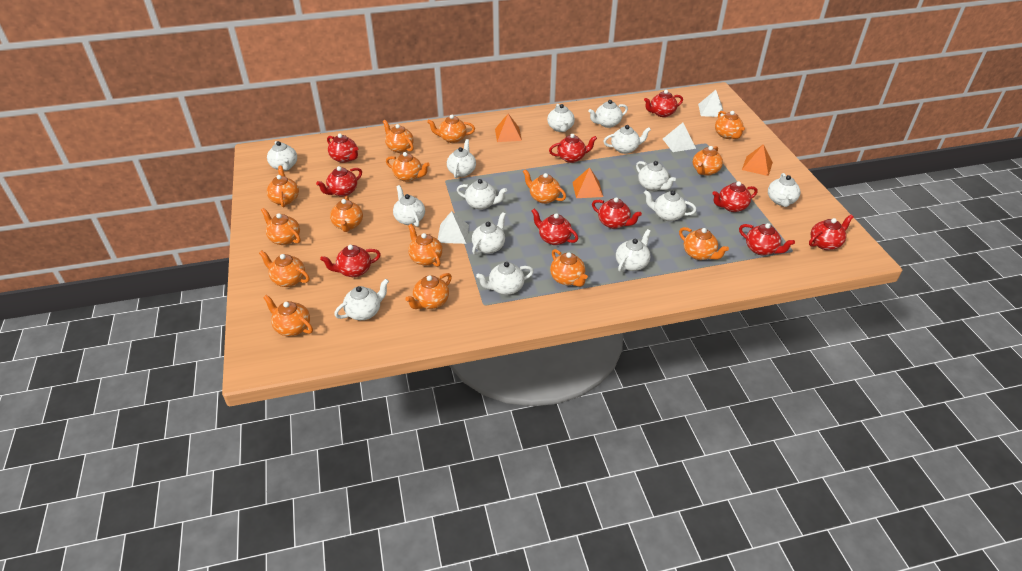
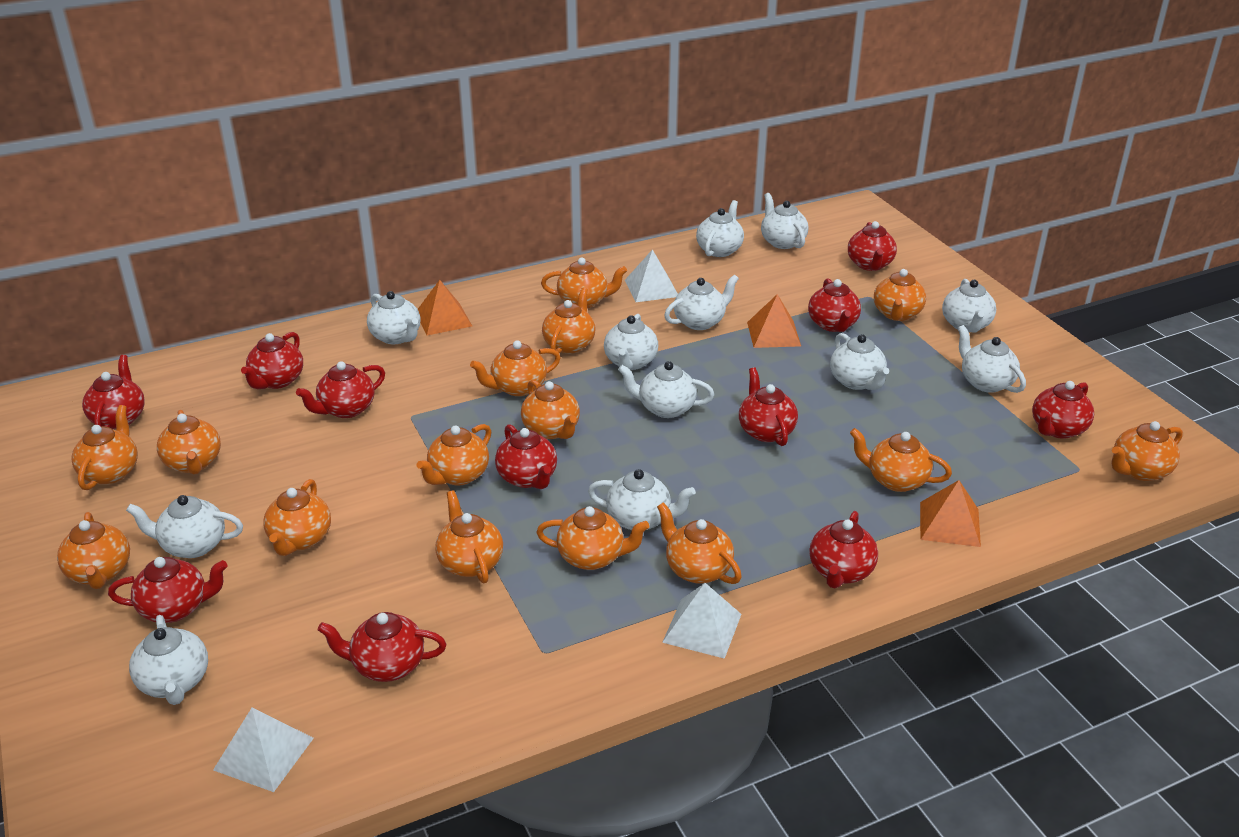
red teapot: [316,166,362,197] [320,245,381,277] [327,134,358,163] [532,209,578,245] [549,134,597,163] [592,197,642,229] [644,90,683,117] [712,181,758,212] [739,223,795,256] [809,214,853,250] = 10 -> [82,355,145,429] [108,557,228,623] [241,332,303,389] [296,361,385,418] [318,612,446,682] [495,424,557,489] [739,367,798,446] [808,278,861,332] [809,511,878,588] [848,221,897,271] [1032,381,1094,439] = 11
white teapot: [267,141,297,171] [334,279,389,320] [393,185,425,227] [447,139,476,178] [457,179,507,210] [472,212,506,255] [476,262,534,295] [547,104,575,132] [588,100,628,128] [603,125,651,154] [616,229,651,272] [636,161,676,191] [644,190,696,221] [768,173,800,207] = 14 -> [126,495,243,558] [129,615,208,705] [367,291,420,344] [588,469,696,530] [604,314,658,370] [618,361,714,418] [664,275,739,330] [696,200,744,257] [761,193,808,249] [830,333,889,390] [942,279,996,332] [958,325,1026,393] = 12

